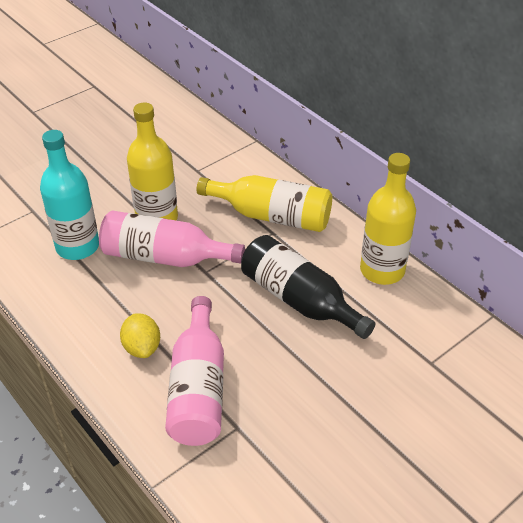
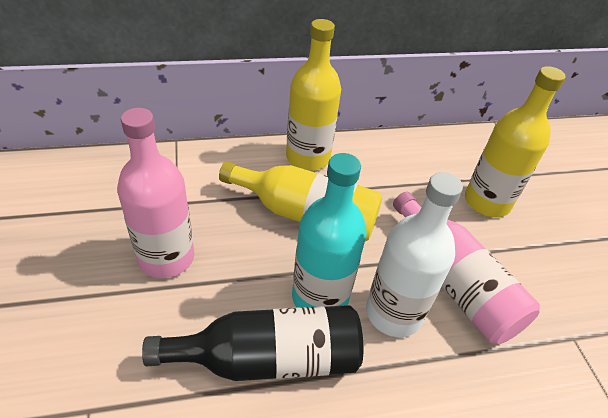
white bottle: none = 0 -> [366,172,463,337] = 1
yellow lemon: [120,313,160,358] = 1 -> none = 0

